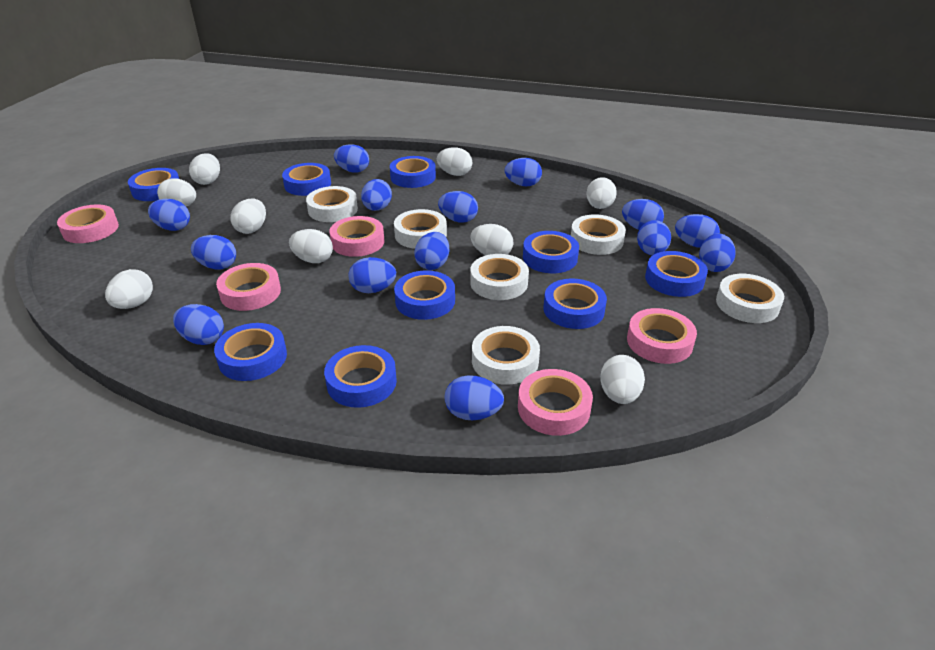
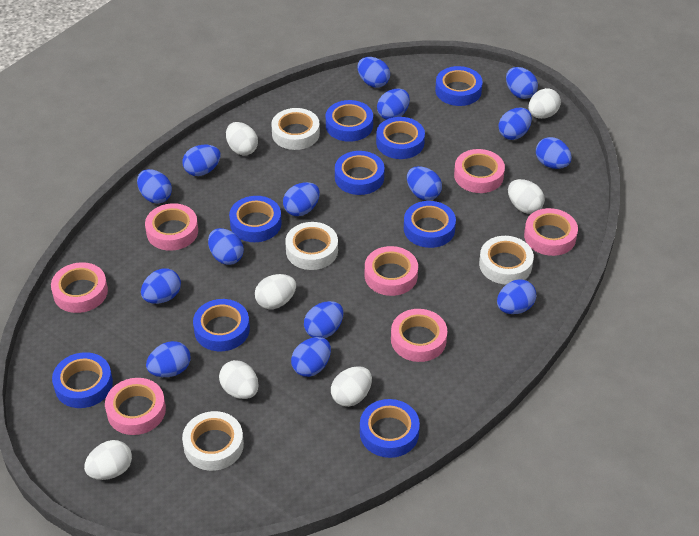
blue egg: [148,199,190,231] [173,304,224,345] [191,235,236,270] [334,144,369,172] [348,257,396,293] [361,179,392,211] [414,232,449,270] [438,191,478,223] [445,375,504,420] [505,158,542,186] [622,199,664,230] [637,220,671,256] [675,214,720,248] [699,234,736,272] = 14 -> [137,169,172,204] [141,268,181,304] [146,341,190,377] [183,145,221,176] [208,228,244,265] [283,182,320,216] [291,337,331,377] [304,301,343,338] [357,57,390,88] [377,89,410,120] [407,166,442,201] [497,279,536,314] [498,108,532,140] [506,67,538,99] [536,137,572,169] = 15
pink tape: [57,204,119,243] [216,263,281,311] [329,216,384,257] [518,369,593,436] [627,308,697,364] = 5 -> [51,262,108,313] [105,378,166,435] [145,203,198,251] [365,246,418,296] [391,309,447,362] [454,149,505,193] [524,208,578,256] = 7
white egg: [105,269,153,309] [157,178,196,207] [189,153,220,185] [230,199,266,234] [289,229,333,263] [437,147,472,176] [470,224,513,255] [586,177,617,209] [600,355,645,404] = 9 -> [84,440,132,480] [219,360,259,399] [226,122,258,156] [255,274,296,309] [331,366,372,407] [508,179,544,214] [528,88,561,119] = 7
white tape: [306,186,358,222] [394,209,447,249] [470,254,529,300] [472,326,540,385] [571,214,626,255] [716,274,784,323] = 6 -> [182,411,244,471] [271,108,320,150] [285,222,338,270] [479,236,534,284] = 4

